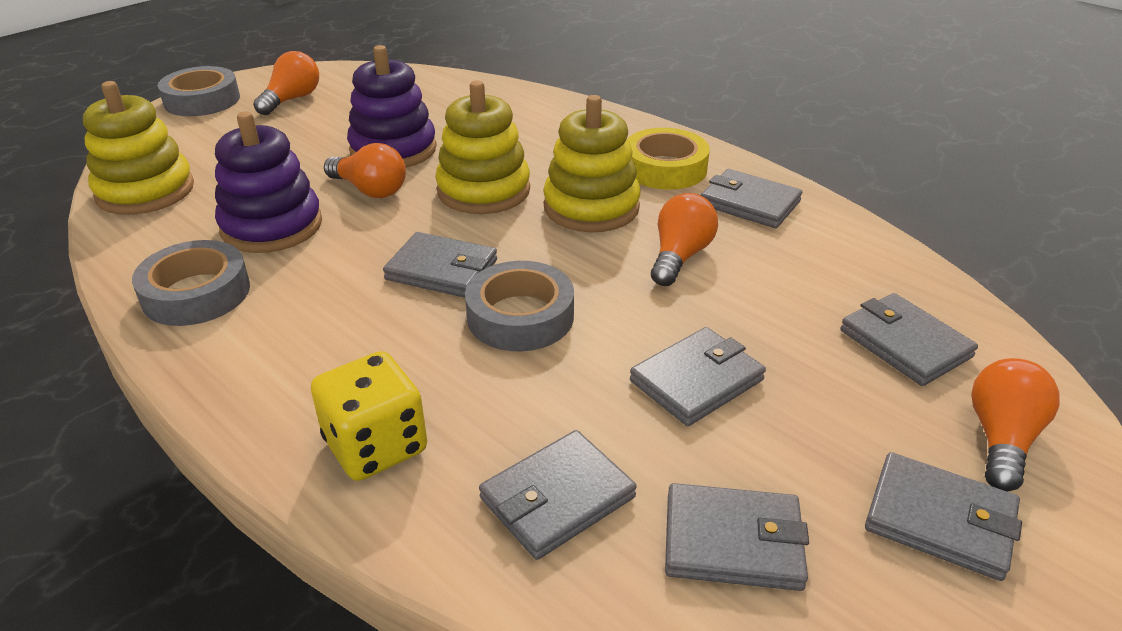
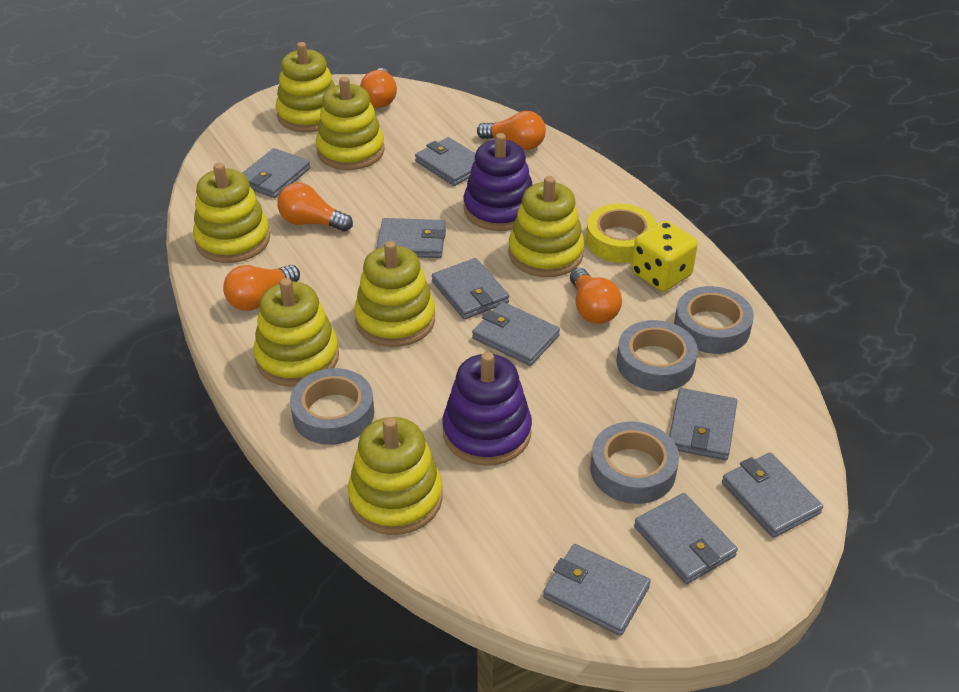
grey tape: [132,240,250,326] [158,66,240,116] [465,261,574,351] = 3 -> [290,368,374,445] [590,422,679,504] [616,320,698,391] [674,286,754,354] = 4
grey wallet: [383,232,497,298] [479,430,637,560] [630,327,766,426] [665,483,809,591] [701,169,802,228] [840,293,978,386] [865,452,1022,581] = 7 -> [243,148,311,198] [376,218,446,258] [415,137,476,186] [432,258,509,320] [472,302,560,366] [543,544,651,636] [634,493,738,584] [669,388,737,460] [722,453,823,538] = 9
orange light bulb: [253,51,319,115] [324,143,406,198] [651,193,718,286] [971,358,1060,492] = 4 -> [223,265,300,311] [277,183,353,232] [360,68,397,108] [477,111,546,150] [570,268,622,324] = 5
yellow stacking toy: [83,81,194,215] [435,80,530,214] [543,95,641,232] = 3 -> [193,163,270,263] [254,278,339,387] [276,42,335,132] [316,77,384,170] [348,417,443,535] [354,241,435,347] [509,176,584,277] = 7

